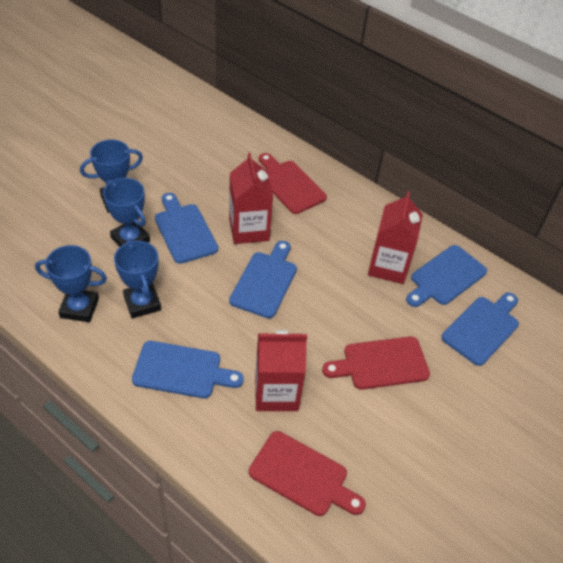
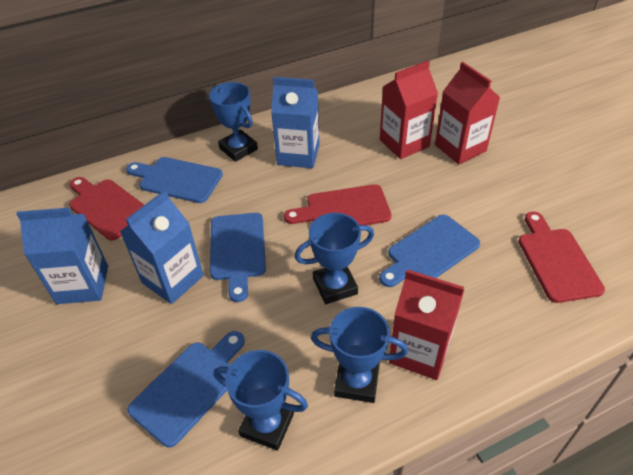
blue carton: none = 0 -> [16,208,108,304] [120,190,204,304] [271,77,319,168] = 3
blue cutting board: [132,341,244,398] [155,193,218,264] [229,241,297,318] [406,245,487,307] [441,292,519,366] = 5 -> [126,157,223,203] [128,331,245,447] [210,213,266,302] [379,215,480,287] = 4

